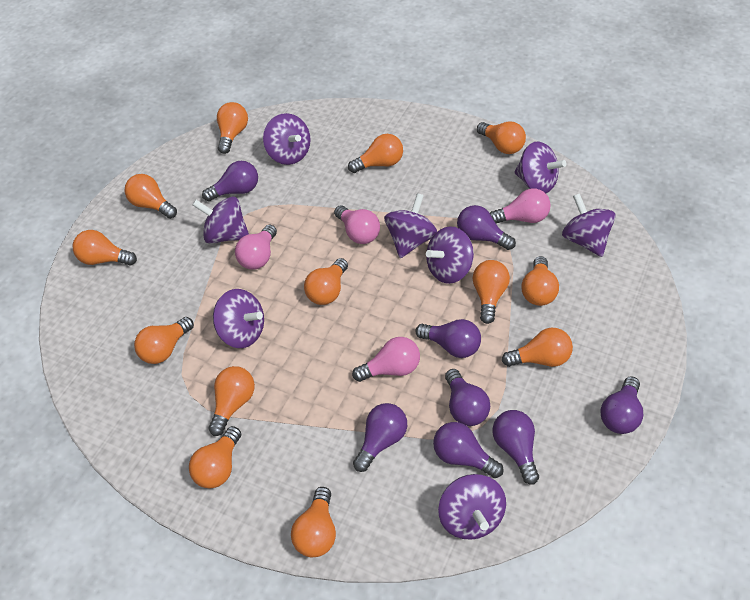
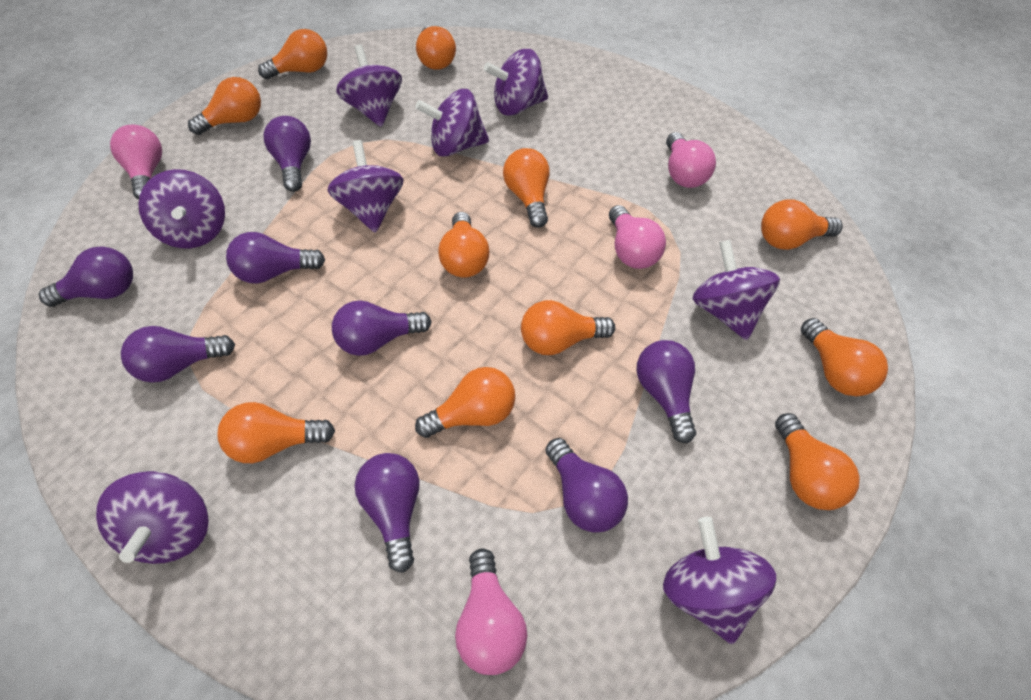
orange light bulb: [73,230,137,266] [125,174,177,219] [134,317,194,364] [189,426,241,488] [208,366,255,436] [217,102,248,154] [291,487,336,557] [304,258,348,305] [348,134,403,173] [473,260,510,324] [477,122,526,154] [502,328,573,367] [522,256,559,306] = 13 -> [188,77,261,135] [218,402,335,463] [258,29,327,79] [415,367,515,438] [416,26,456,70] [438,212,489,278] [503,148,549,228] [521,300,615,355] [761,200,843,250] [775,413,860,510] [801,318,888,396] = 11

